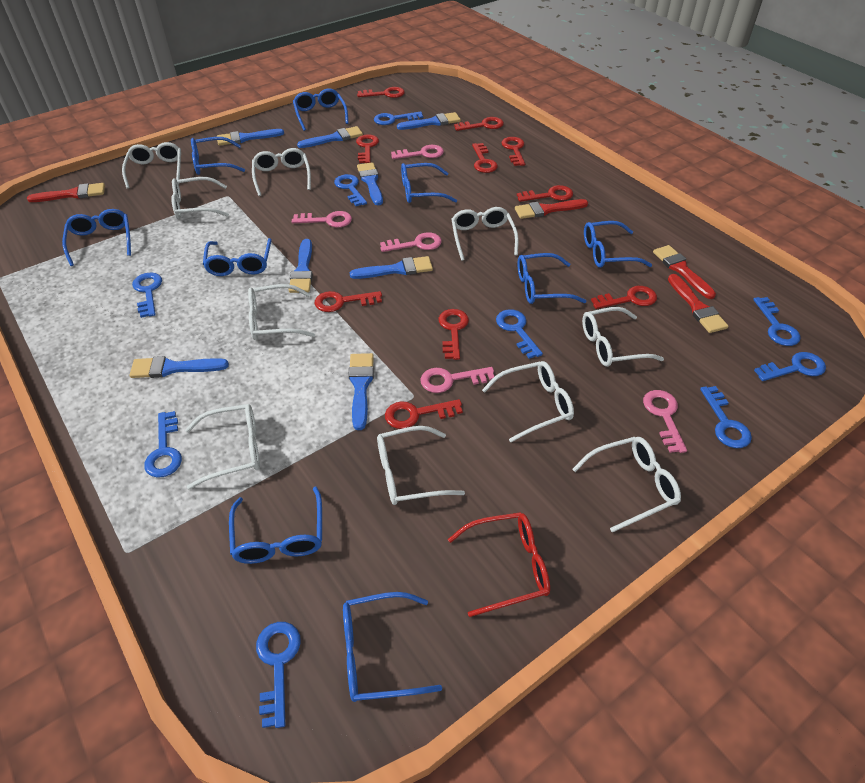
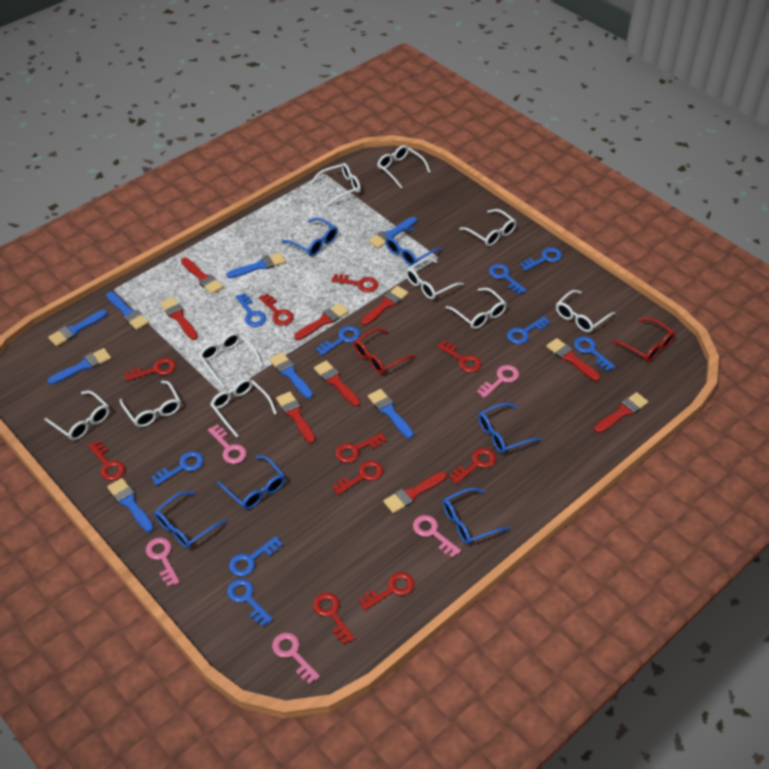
blue glasses: [62,209,131,266] [191,137,245,175] [203,238,272,276] [229,487,322,564] [293,88,349,131] [343,592,442,702] [401,163,457,203] [517,253,586,304] [584,221,652,268] = 9 -> [154,491,227,548] [217,456,285,509] [281,218,338,256] [385,227,442,266] [443,487,510,544] [478,403,542,453] = 6
red brush: [27,183,105,202] [515,199,588,219] [653,245,716,299] [668,274,728,333] = 4 -> [160,297,198,340] [181,258,223,294] [276,392,315,443] [294,303,349,340] [314,360,360,407] [361,286,409,325] [383,471,447,514] [546,338,600,381] [594,392,648,433] = 9
red glasses: [448,512,550,617] = 1 -> [354,328,416,374] [612,318,675,362] = 2

